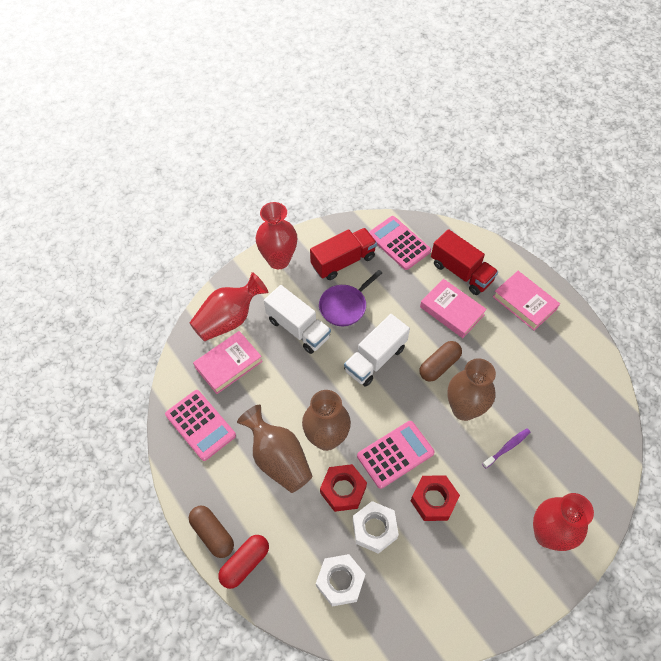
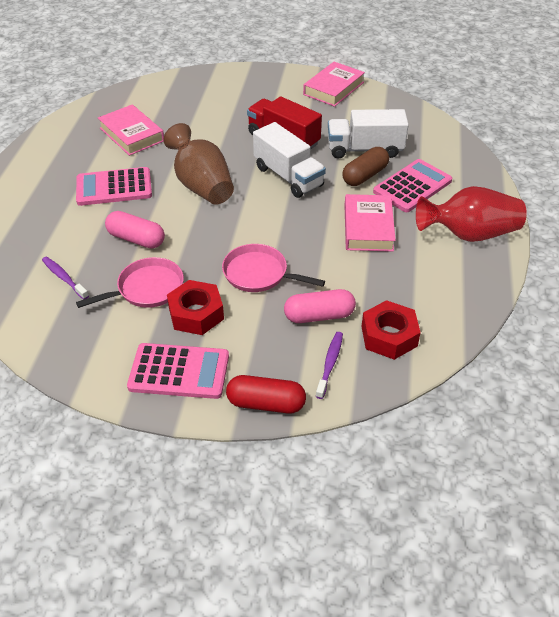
brown capsule: [189,506,234,558] [420,341,462,382] = 2 -> [342,147,389,186] = 1
brown vase: [237,405,313,493] [302,390,351,451] [447,358,496,421] = 3 -> [163,123,234,205] = 1
pink capsule: none = 0 -> [105,211,165,249] [284,289,356,323] = 2
pink pan: none = 0 -> [76,257,184,308] [222,244,325,292] = 2
purple pan: [319,270,382,326] = 1 -> none = 0
purple toothbrush: [482,428,530,468] = 1 -> [42,256,89,300] [316,332,343,399] = 2
red truck: [310,228,377,280] [431,229,498,295] = 2 -> [247,96,322,150] = 1
red vase: [190,272,268,341] [256,202,297,269] [533,493,594,551] = 3 -> [416,186,527,242] = 1
white nut: [316,554,365,607] [353,501,399,554] = 2 -> none = 0

